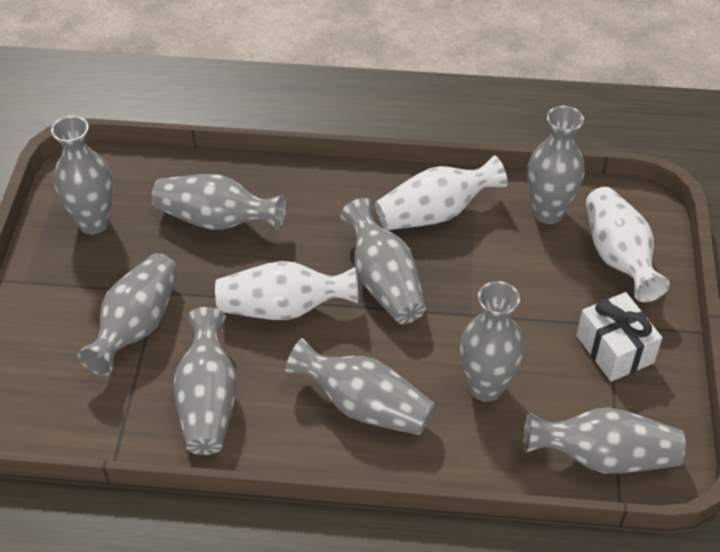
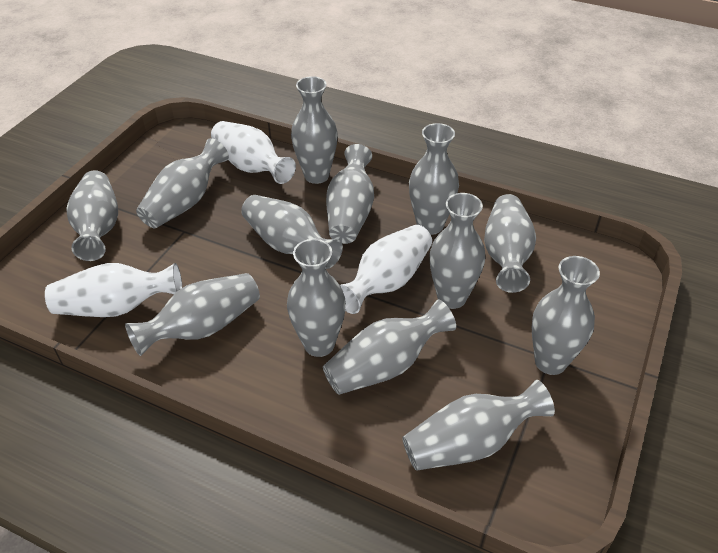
grey vase: [51,116,113,234] [78,253,178,376] [152,174,286,230] [174,307,237,455] [285,338,435,435] [340,198,426,324] [460,281,524,402] [523,408,685,474] [527,106,585,224] = 9 -> [66,170,118,261] [125,273,260,356] [136,138,229,228] [241,195,343,269] [287,239,346,357] [291,76,338,184] [323,299,456,395] [326,144,374,244] [402,380,555,471] [409,123,459,235] [430,193,485,309] [484,194,536,293] [531,256,600,375] = 13
white gift: [576,292,662,382] = 1 -> none = 0

